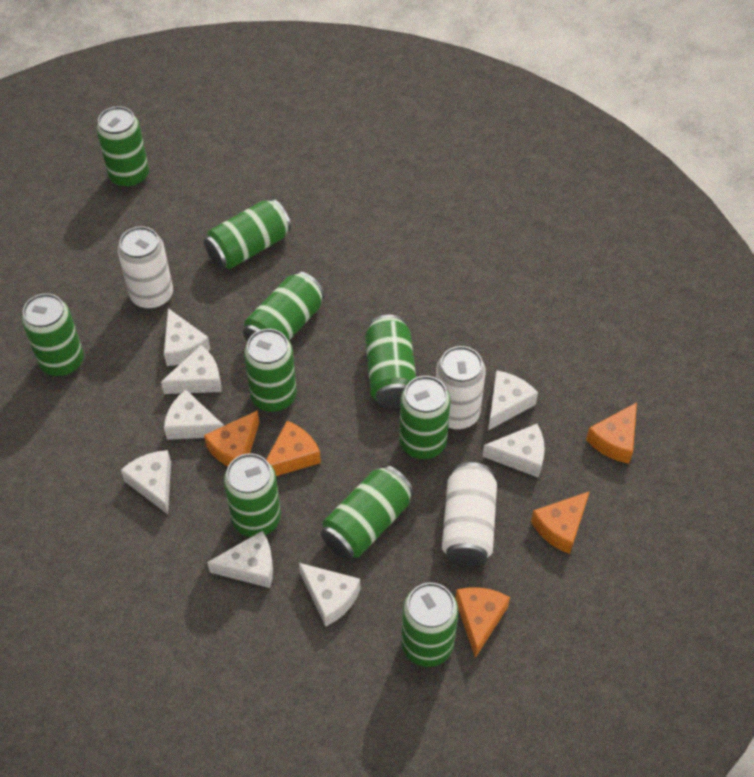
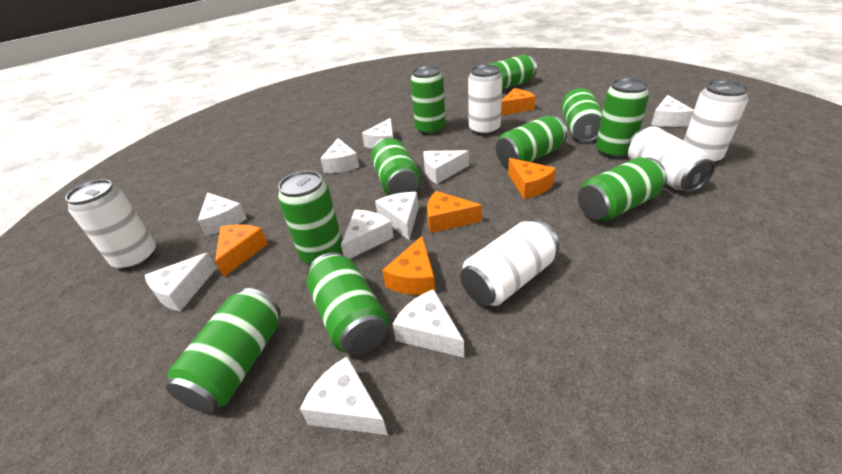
white can: [118,226,173,309] [436,346,486,429] [442,462,497,566] = 3 -> [65,179,156,270] [460,220,559,306] [468,65,503,136] [627,126,715,192] [683,80,749,163] = 5
white cheese: [121,450,171,514] [161,345,222,394] [164,308,211,366] [164,390,224,440] [207,531,273,588] [299,563,360,627] [483,424,545,478] [488,370,538,430] = 8 -> [145,253,216,311] [198,192,247,236] [300,357,388,435] [320,138,359,173] [341,210,394,259] [362,118,393,149] [375,192,419,240] [393,289,464,358] [423,150,469,184] [651,95,694,127] = 10

